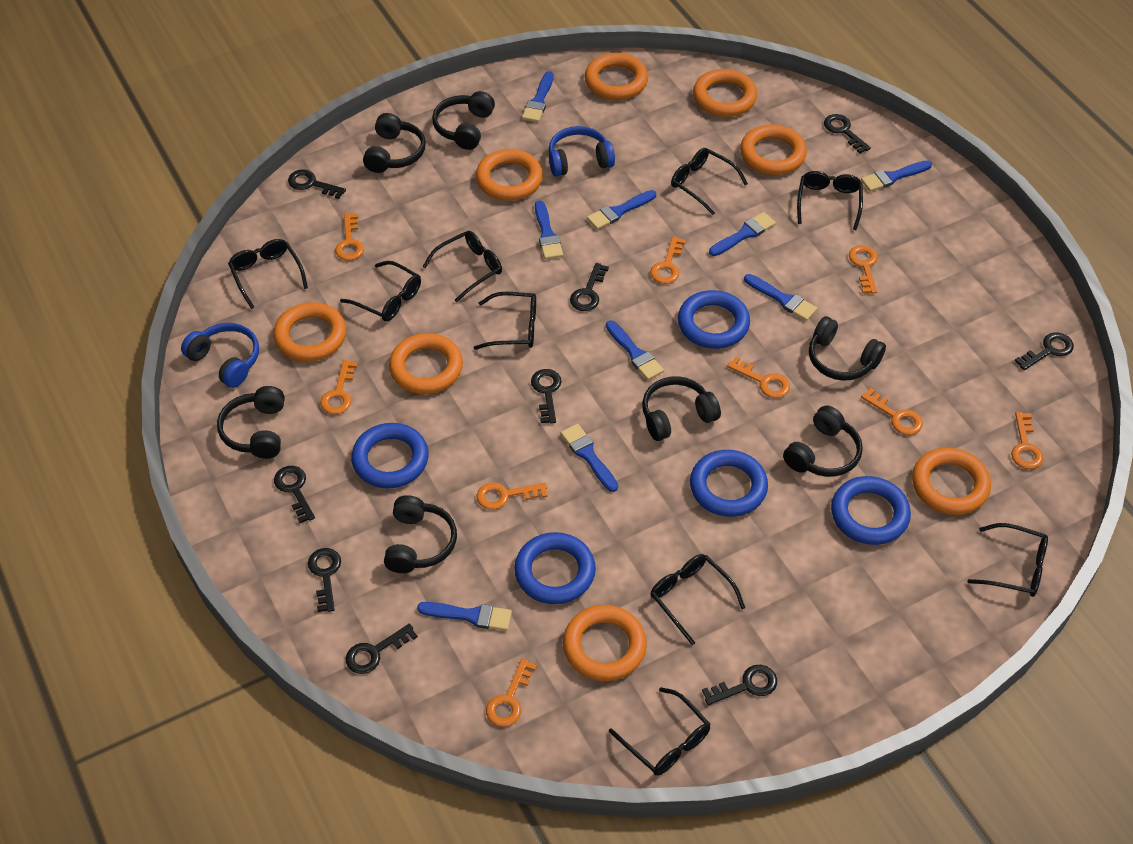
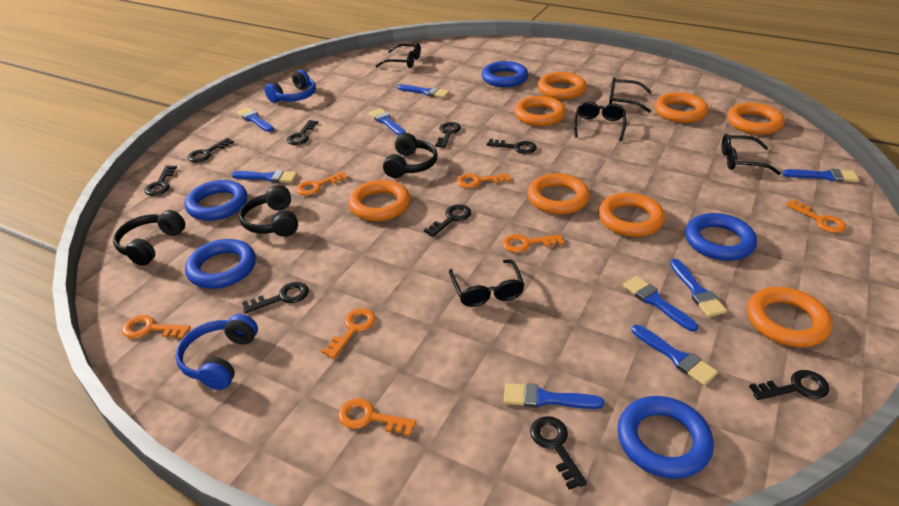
black glasses: [228,239,308,309] [340,261,421,322] [422,231,502,302] [474,292,536,350] [609,687,711,776] [650,554,745,645] [671,148,748,215] [797,171,863,230] [967,523,1048,597] = 9 -> [376,43,421,68] [449,259,525,307] [574,102,626,141] [609,77,652,113] [722,134,781,175] = 5
black headphones: [217,386,285,459] [363,113,426,173] [384,495,457,573] [432,91,495,150] [642,376,721,441] [783,406,863,477] [809,316,886,381] = 7 -> [113,210,185,266] [239,185,298,237] [383,133,438,178] = 3
orange key: [320,360,358,414] [335,214,364,261] [477,482,547,510] [486,658,537,727] [650,236,686,284] [727,357,790,398] [849,245,878,294] [861,388,923,435] [1011,412,1044,469] = 9 -> [122,315,191,339] [296,171,348,195] [321,308,376,359] [338,398,416,436] [457,173,510,188] [502,234,564,253] [786,199,846,233] = 7

